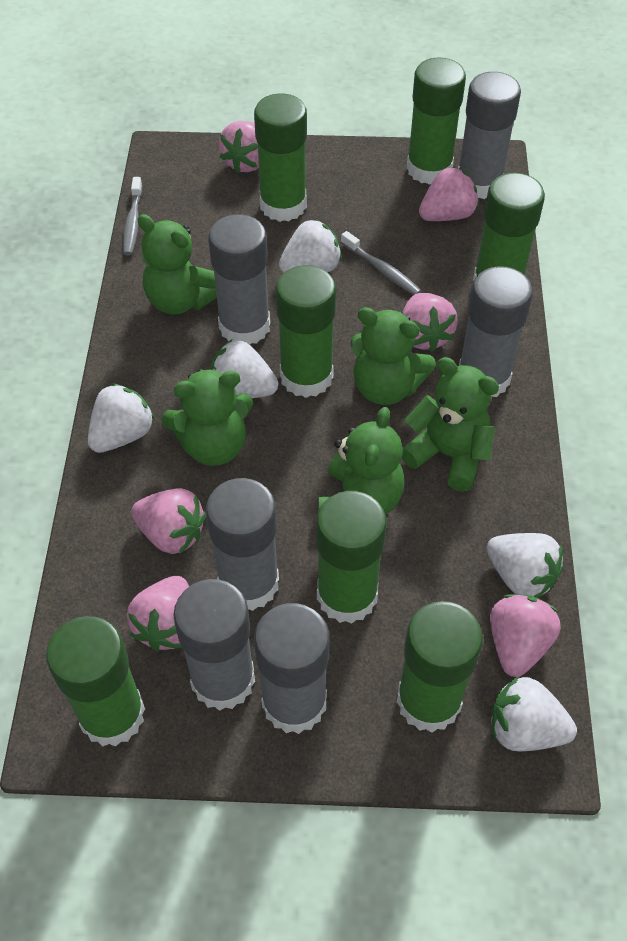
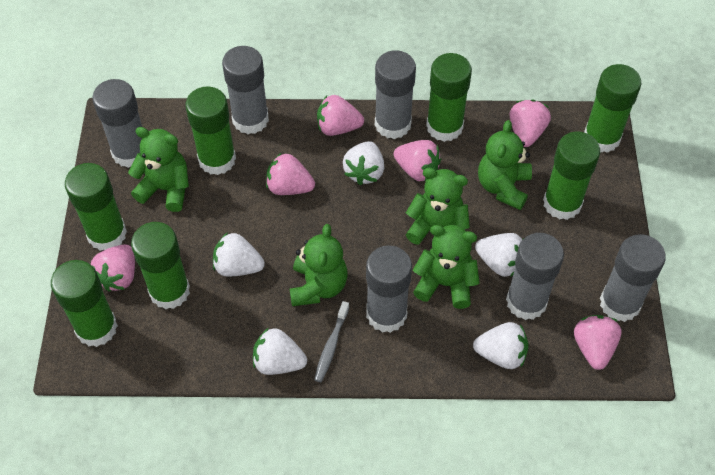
grey toothbrush: [123,177,142,255] [341,231,421,295] = 2 -> [314,301,349,382] = 1

